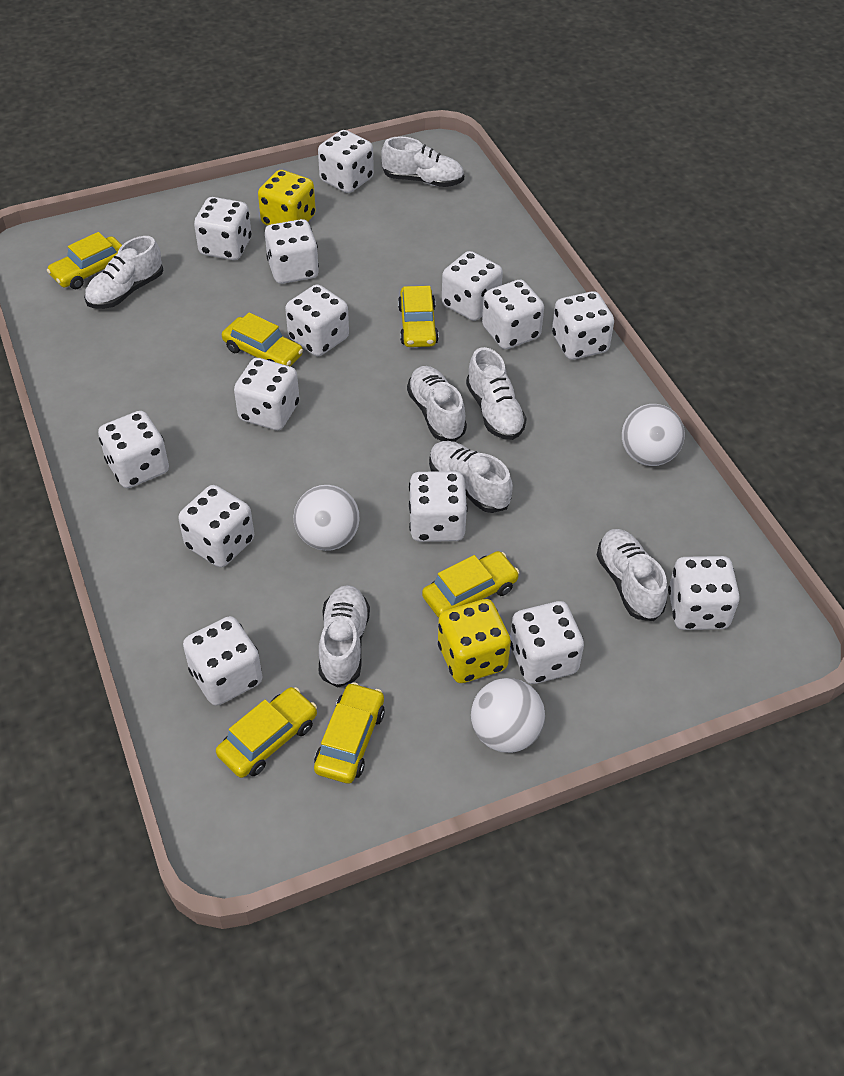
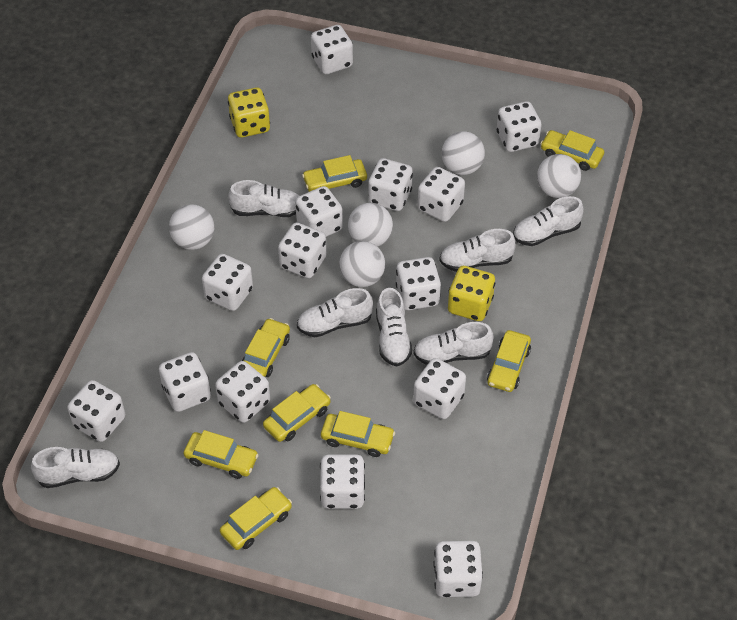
white ball: [294,485,360,551] [471,678,545,753] [622,404,685,466] = 3 -> [169,204,214,250] [339,241,385,287] [348,203,393,247] [441,131,485,175] [537,154,581,198] = 5
yellow car: [47,232,122,289] [216,687,317,778] [222,312,303,366] [314,682,385,784] [398,286,439,347] [422,551,519,618] = 6 -> [183,430,259,479] [220,487,292,550] [242,318,290,377] [263,384,331,442] [302,155,367,192] [321,411,395,457] [487,330,531,392] [540,130,604,171] = 8

